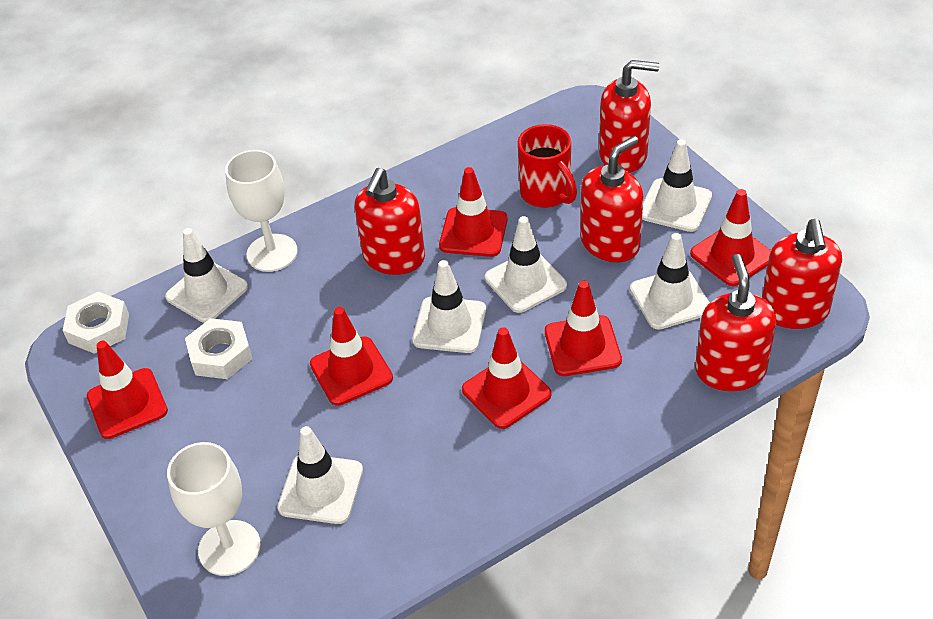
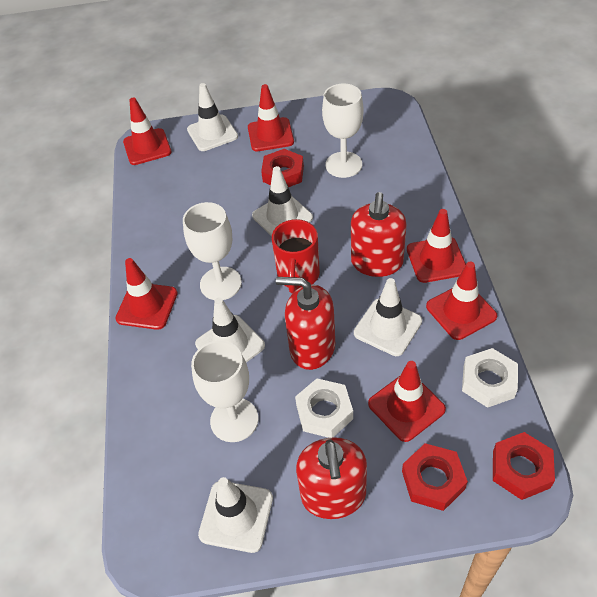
red nut: none = 0 -> [261,149,304,187] [402,443,468,511] [493,432,555,500] = 3
red soap dispenser: [354,168,425,275] [580,136,643,262] [599,60,660,173] [695,254,777,391] [762,219,842,329] = 5 -> [276,277,335,370] [296,437,367,519] [351,192,406,277] = 3
white goblet: [167,442,261,576] [225,150,298,272] = 2 -> [183,202,242,300] [191,340,258,442] [322,84,364,178] = 3
white traffic cone: [165,228,248,323] [278,426,363,524] [412,260,486,353] [485,216,567,313] [630,233,710,330] [642,139,712,232] = 6 -> [187,83,238,151] [195,298,265,362] [198,477,273,553] [252,166,313,236] [354,278,422,356] = 5

